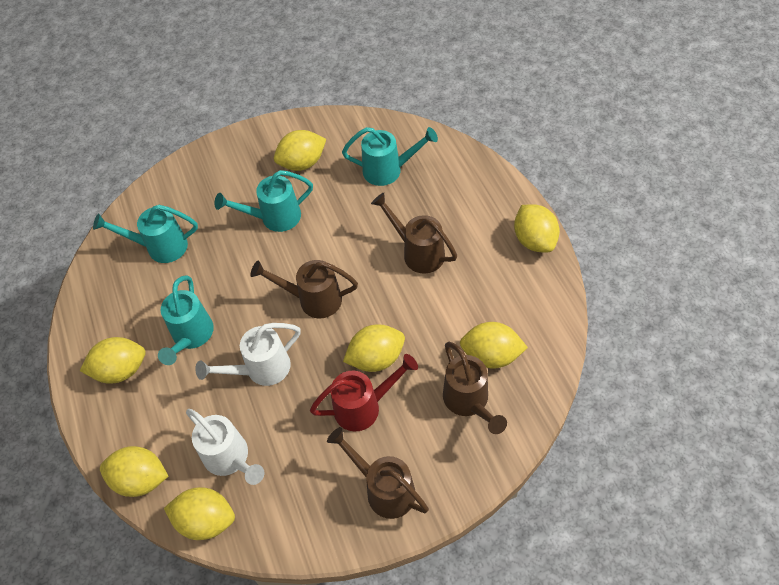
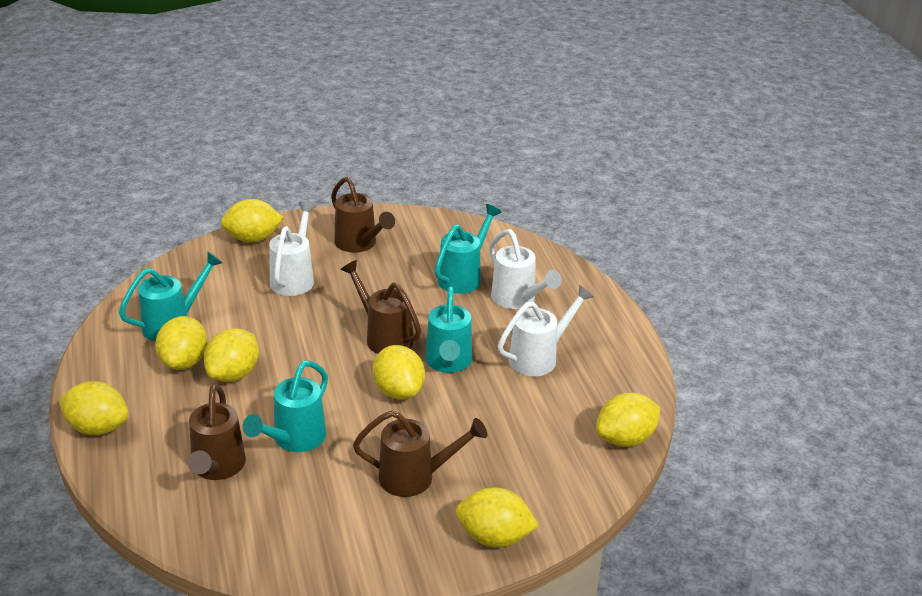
red watering can: [310,354,418,431] = 1 -> none = 0
white watering can: [186,409,264,485] [195,323,301,386] = 2 -> [269,201,316,296] [489,229,562,309] [498,285,594,376] = 3

